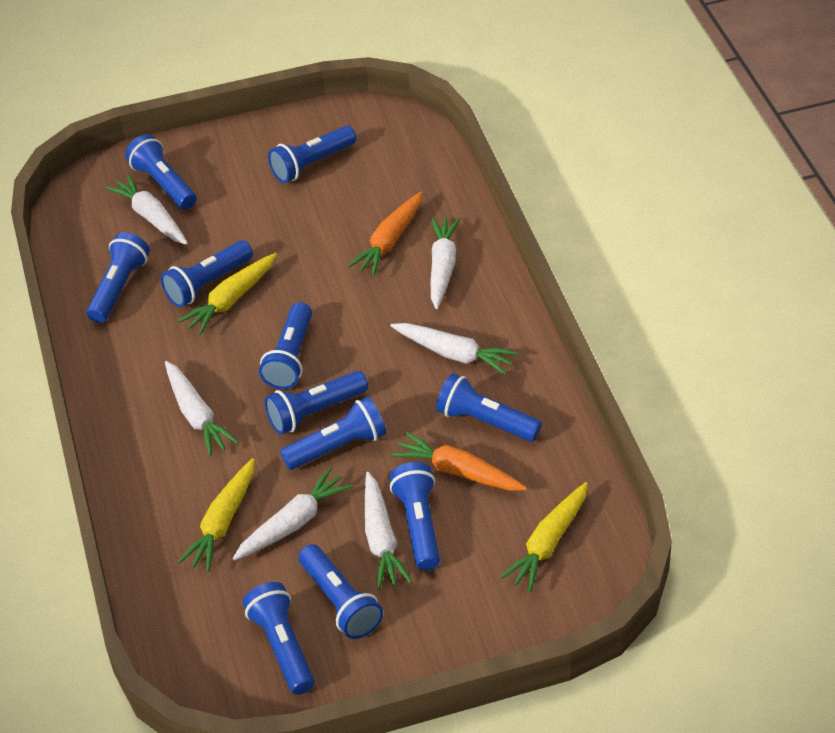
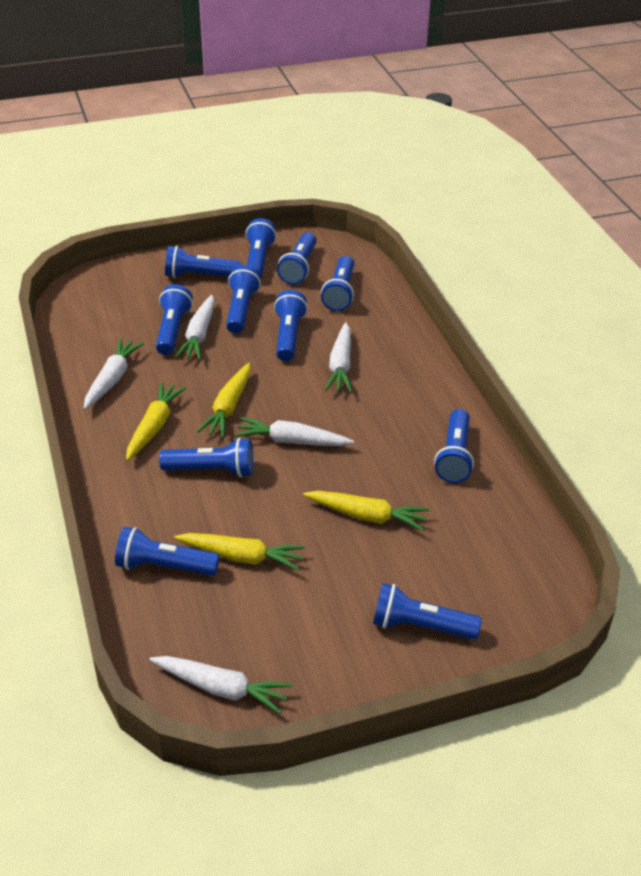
orange carrot: [347,192,423,276] [392,432,527,491] = 2 -> none = 0
white carrot: [105,174,188,245] [165,361,239,456] [232,467,353,561] [365,472,412,590] [391,323,518,375] [431,217,461,309] = 6 -> [84,338,144,410] [149,656,292,714] [175,295,215,360] [235,417,354,446] [325,322,352,392] = 5
yellow carrot: [178,253,277,335] [178,458,255,572] [500,482,588,593] = 3 -> [126,382,186,461] [174,533,305,571] [197,363,251,438] [303,491,429,531] = 4

